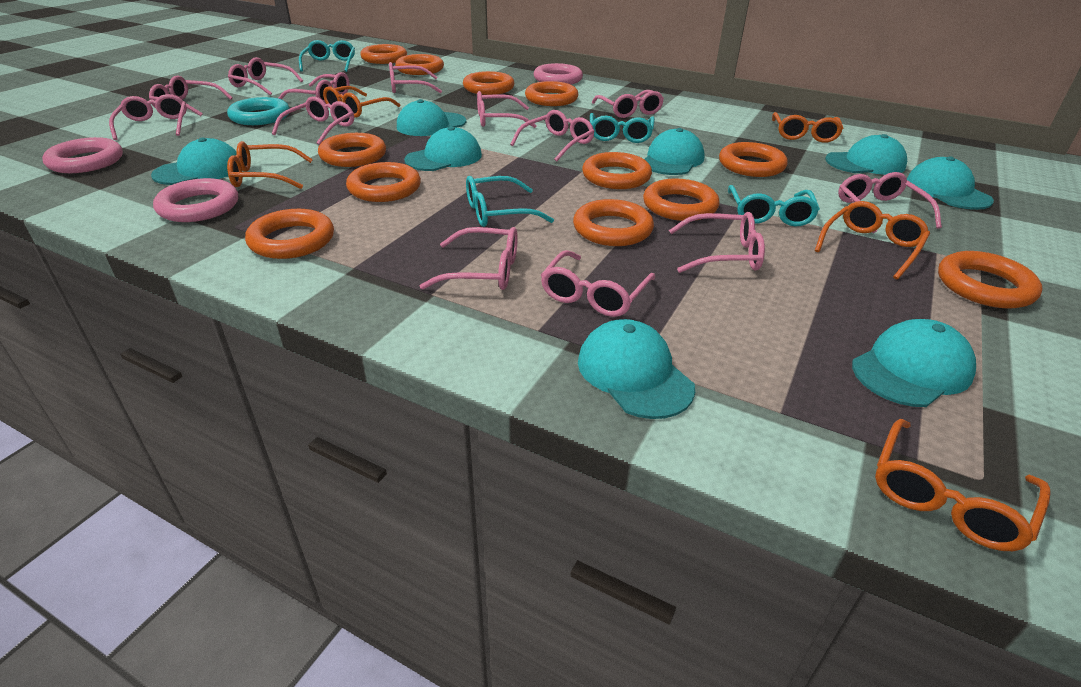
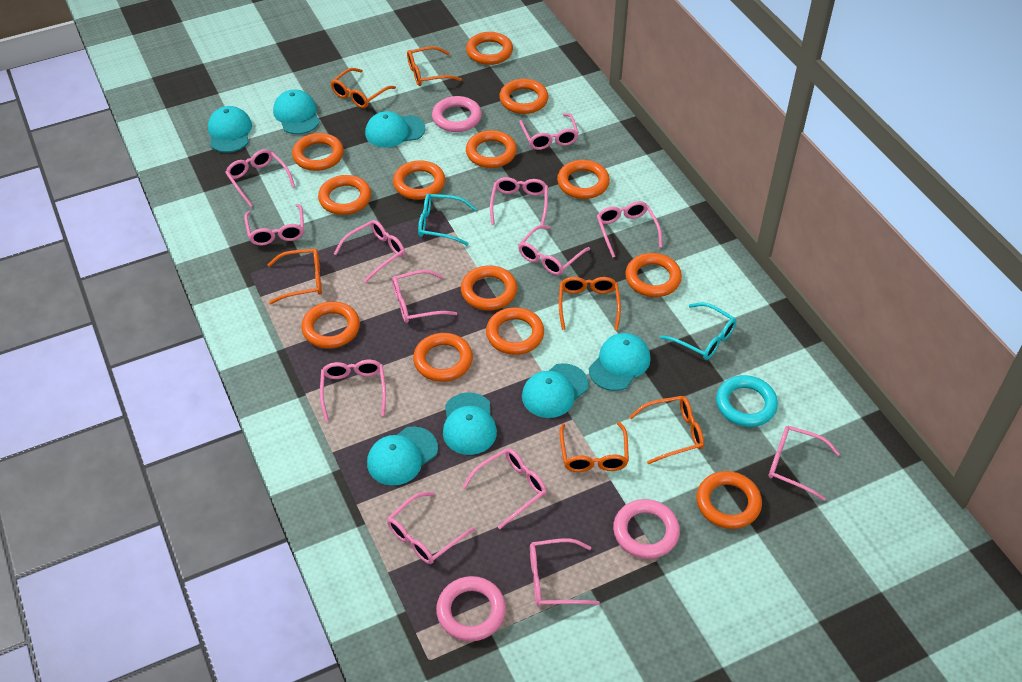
orange glasses: [227,141,313,189] [323,86,400,118] [772,112,844,143] [815,201,930,280] [875,419,1051,551] = 5 -> [267,249,322,304] [330,68,396,108] [407,46,462,86] [559,277,621,330] [560,422,629,472] [629,396,704,464] = 6
orange ring: [245,209,334,259] [318,133,386,167] [346,162,421,202] [360,44,407,64] [395,54,444,75] [463,71,514,95] [525,81,578,106] [573,199,654,246] [582,152,652,189] [643,178,720,221] [719,142,788,177] [938,251,1043,309] = 12 -> [292,133,344,171] [301,301,360,349] [318,175,371,215] [393,160,445,200] [413,333,473,382] [461,265,517,311] [466,32,513,65] [466,130,517,168] [486,307,544,355] [499,79,548,114] [557,160,610,199] [625,253,682,297] [696,471,762,529] = 13
turquoise cap: [151,137,237,185] [397,99,466,136] [404,126,482,171] [578,319,695,419] [645,128,705,175] [825,134,907,175] [852,319,976,407] [907,156,994,210] = 8 -> [208,106,252,153] [273,89,320,134] [365,111,426,148] [367,426,438,486] [443,392,497,455] [522,363,589,418] [589,333,651,391] = 7
turquoise glasses: [299,40,355,72] [466,176,554,227] [590,113,655,143] [728,185,820,226] = 4 -> [418,194,476,245] [660,302,737,360] = 2

